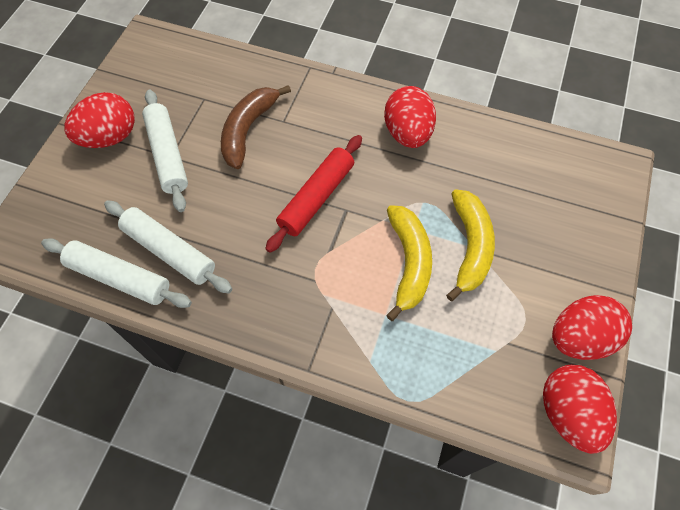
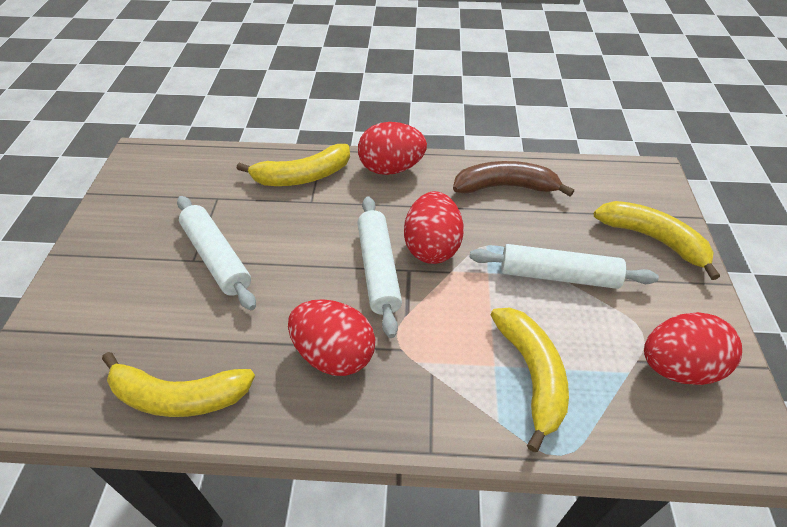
red rolling pin: [265,135,362,253] = 1 -> none = 0
yellow banana: [386,205,432,321] [446,189,495,301] = 2 -> [102,352,255,417] [237,144,350,186] [490,307,569,452] [594,201,720,280] = 4

